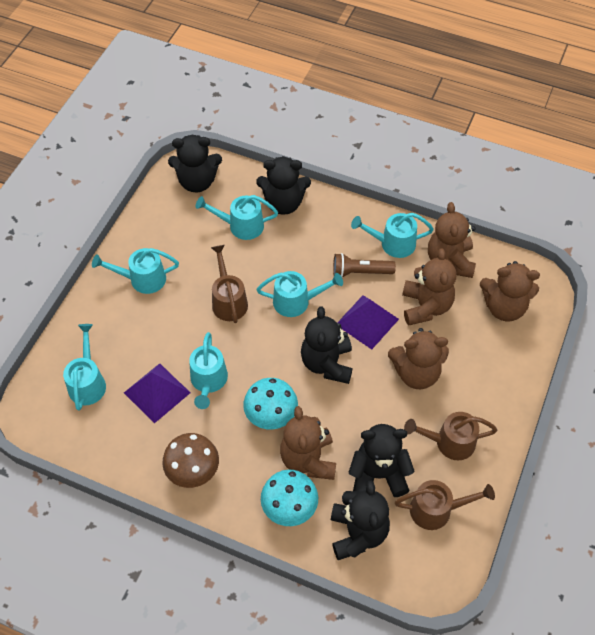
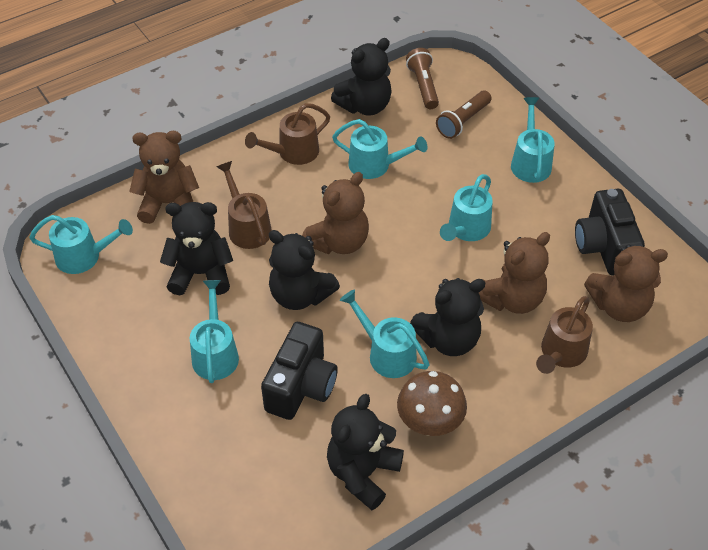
black camera: none = 0 -> [261,322,338,420] [575,189,645,276] = 2
brown flashlight: [333,253,396,277] = 1 -> [406,48,439,109] [436,90,492,139] = 2
brown teddy bear: [280,406,336,480] [388,328,449,389] [402,248,457,326] [428,202,476,278] [480,261,540,321] = 5 -> [129,131,199,224] [302,172,369,254] [479,232,550,314] [584,245,668,322] = 4
purple pyramid: [124,363,191,424] [337,295,399,350] = 2 -> none = 0
turquoise mushroom: [243,378,298,430] [261,470,318,526] = 2 -> none = 0

